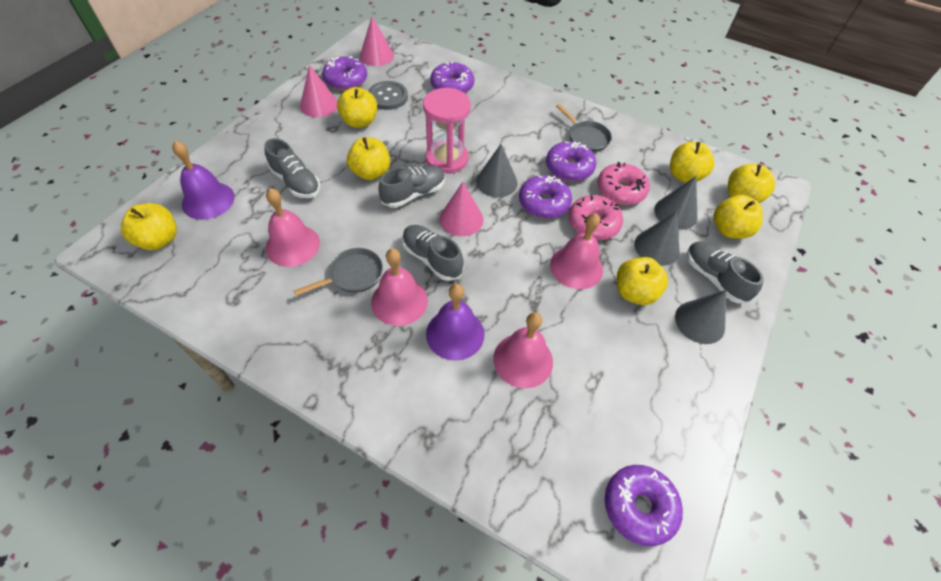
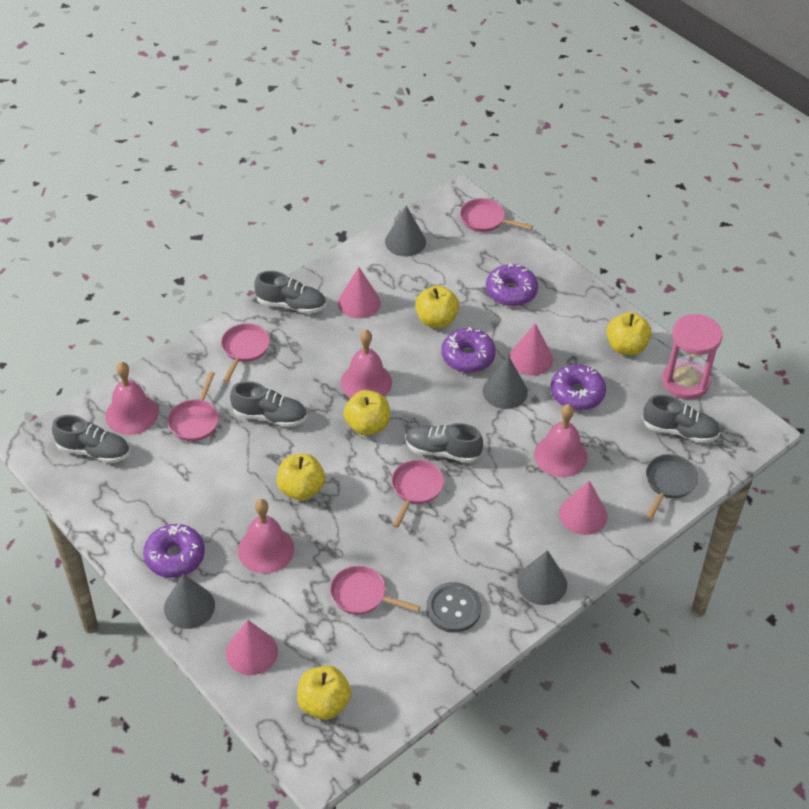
grey pan: [294,248,383,296] [556,104,612,152] = 2 -> [646,454,698,519] = 1
grey shoe: [265,138,320,198] [378,166,445,208] [402,225,464,281] [687,241,764,303] = 4 -> [52,415,130,463] [230,381,307,427] [254,271,326,314] [405,423,483,463] [642,395,720,443] = 5
pink cone: [300,65,338,117] [360,17,394,66] [440,182,483,236] = 3 -> [226,620,278,675] [338,267,381,319] [509,323,553,376] [559,480,607,535] = 4
pink donut: [568,195,623,240] [597,162,650,205] = 2 -> none = 0
pink pan: none = 0 -> [168,372,219,441] [221,323,270,383] [330,566,420,615] [392,460,444,528] [460,198,533,232] = 5
purple bell: [172,141,235,220] [426,284,485,361] = 2 -> none = 0
purple donut: [322,56,367,91] [430,61,474,93] [519,175,572,219] [546,141,596,181] [605,465,683,546] = 5 -> [143,524,205,578] [441,327,496,373] [486,263,538,306] [550,364,606,411] = 4
yellow apple: [121,203,177,250] [337,87,377,128] [347,137,390,180] [617,257,668,305] [670,142,714,183] [714,195,763,239] [728,164,775,203] = 7 -> [277,454,325,501] [297,666,351,720] [343,390,390,435] [415,285,459,328] [607,312,652,355] = 5

